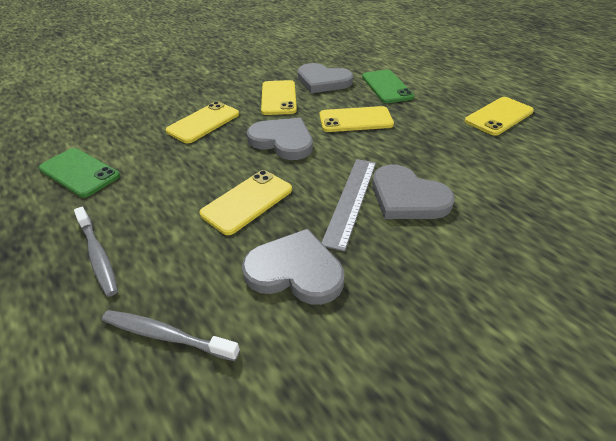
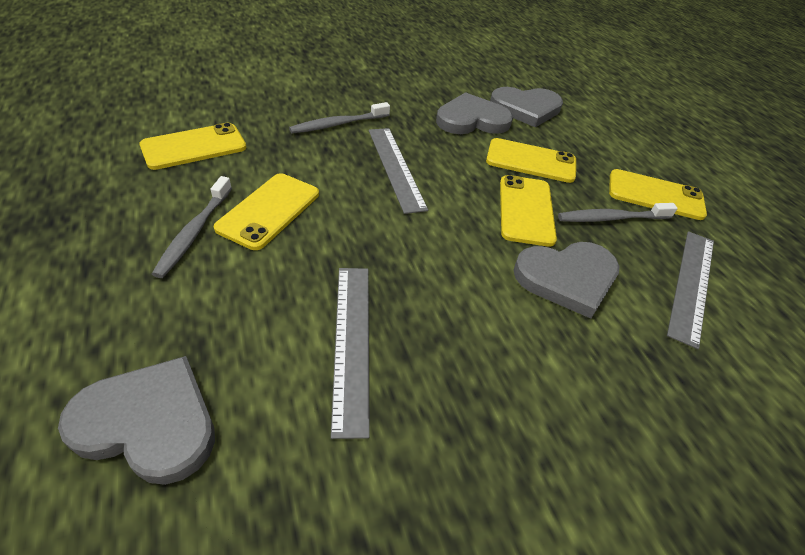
green phone: [39,148,120,197] [362,70,415,103] = 2 -> none = 0
grey ruler: [321,159,376,252] = 1 -> [331,268,370,439] [369,128,428,214] [667,231,714,349] = 3
grey toothbrush: [74,207,118,297] [102,310,240,361] = 2 -> [152,176,232,278] [289,102,390,133] [558,203,678,222] = 3

